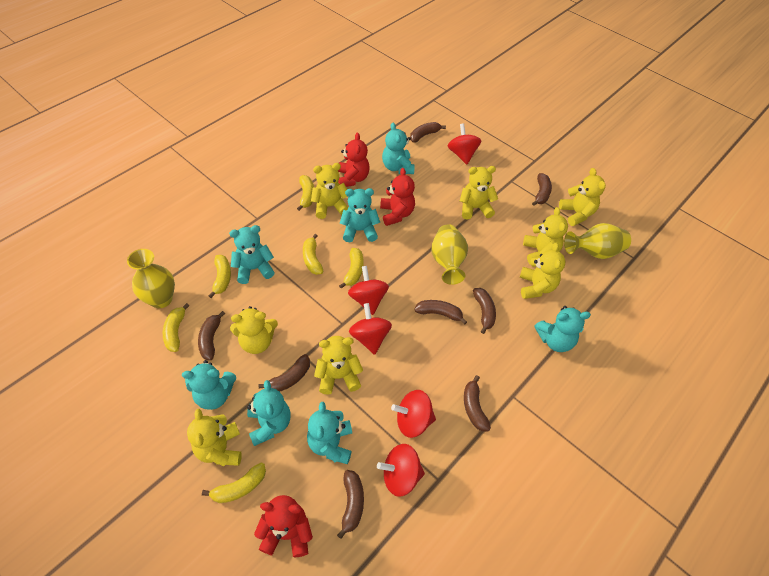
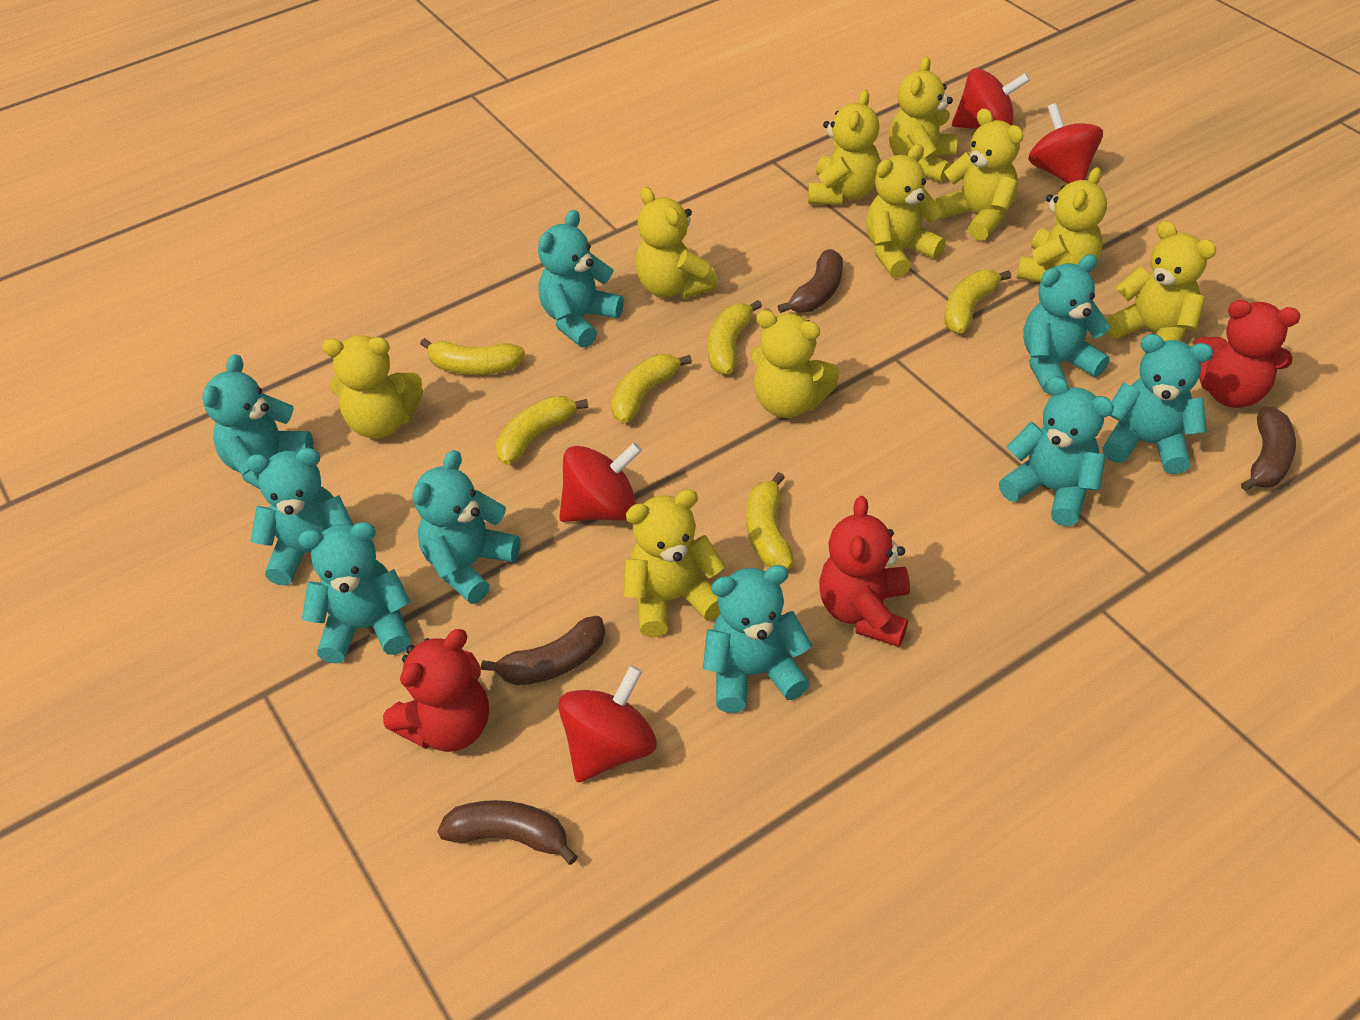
brown banana: [198,311,225,360] [259,354,310,392] [337,470,364,539] [410,122,446,142] [414,300,467,325] [464,375,491,431] [473,288,496,334] [532,173,552,206] = 8 -> [437,800,578,865] [481,616,605,685] [778,249,843,313] [1241,407,1296,491] = 4
red spinning top: [348,266,389,315] [349,303,392,355] [377,444,425,497] [391,390,436,438] [448,123,481,164] = 5 -> [558,665,657,782] [559,442,642,522] [952,68,1030,129] [1028,103,1103,184] = 4
turquoise teddy bear: [182,360,236,410] [229,225,275,284] [247,380,291,446] [307,402,352,464] [340,188,380,242] [382,123,415,174] [534,306,591,352] = 7 -> [202,354,313,489] [246,448,354,585] [298,522,411,664] [412,450,521,604] [538,210,624,348] [703,565,812,713] [999,377,1114,527] [1023,254,1111,394] [1103,334,1213,474] = 9
yellow teddy bear: [187,409,242,466] [230,306,278,354] [311,163,348,219] [314,336,363,395] [460,166,498,220] [520,243,565,299] [523,207,568,265] [559,168,606,226] = 8 -> [322,335,423,439] [624,489,726,638] [635,187,718,299] [750,310,840,418] [808,90,880,205] [866,144,946,278] [889,57,957,182] [935,108,1023,241] [1017,167,1107,282] [1106,221,1216,342] = 10
yellow vase: [127,249,175,308] [431,224,468,285] [564,223,631,259] = 3 -> none = 0

